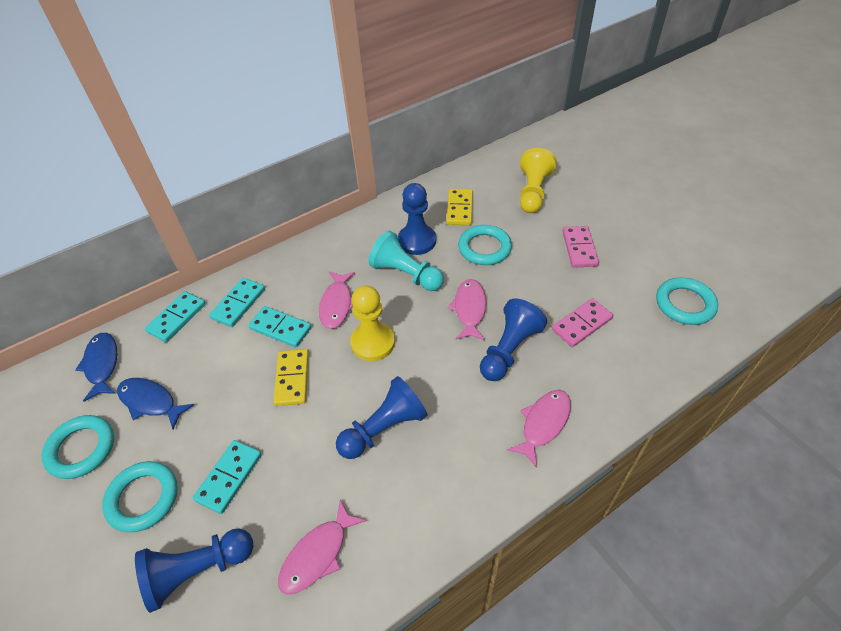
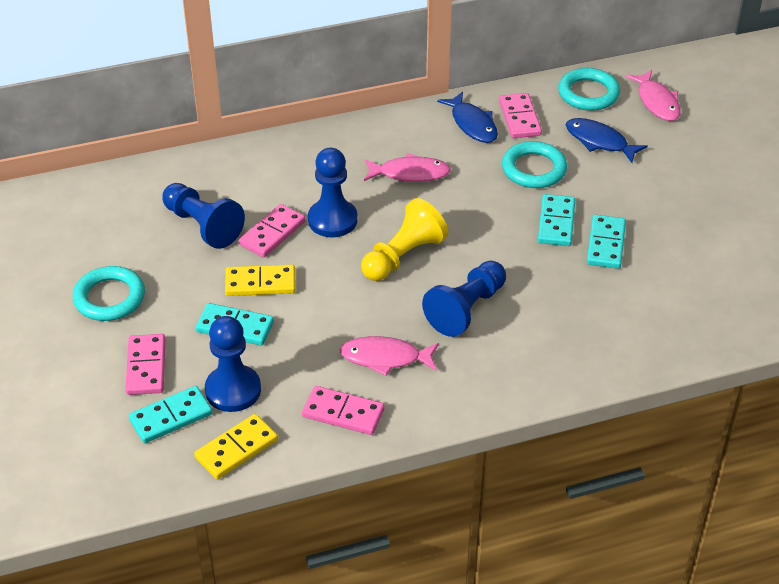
pink domino: [552,298,613,347] [562,226,599,268] = 2 -> [125,334,165,395] [239,204,306,258] [302,386,385,435] [499,93,542,138] = 4
pink fish: [278,500,366,595] [319,271,355,329] [448,279,487,340] [507,390,571,468] = 4 -> [340,336,439,376] [364,153,451,182] [625,70,681,121] = 3
turquoise pawn: [369,231,444,291] = 1 -> none = 0
turquoise ring: [42,415,114,479] [102,461,178,532] [458,225,512,265] [656,277,718,325] = 4 -> [73,266,145,321] [502,141,567,188] [558,68,620,111] = 3
yellow pawn: [350,285,395,361] [520,148,557,213] = 2 -> [361,198,448,281] = 1

